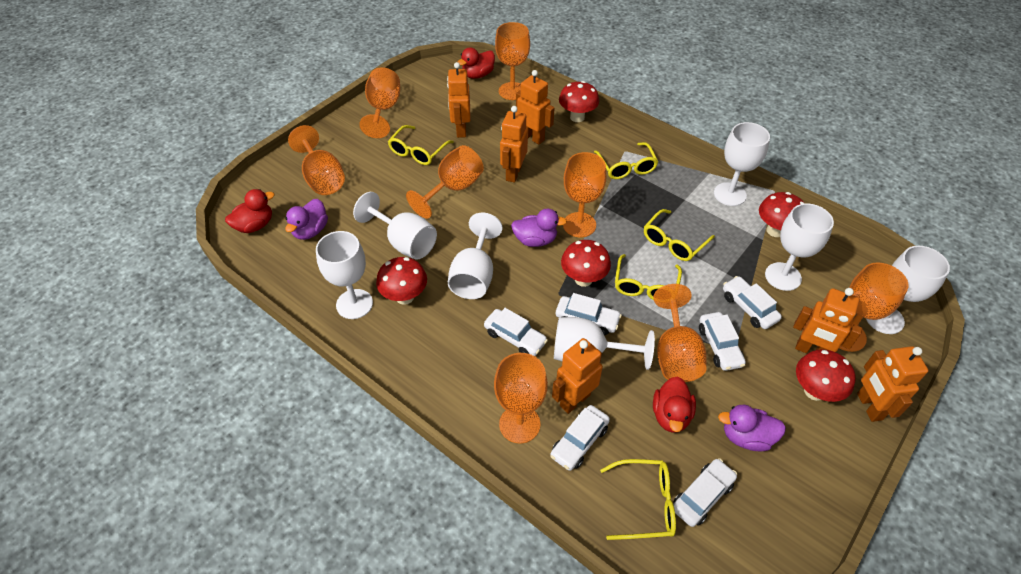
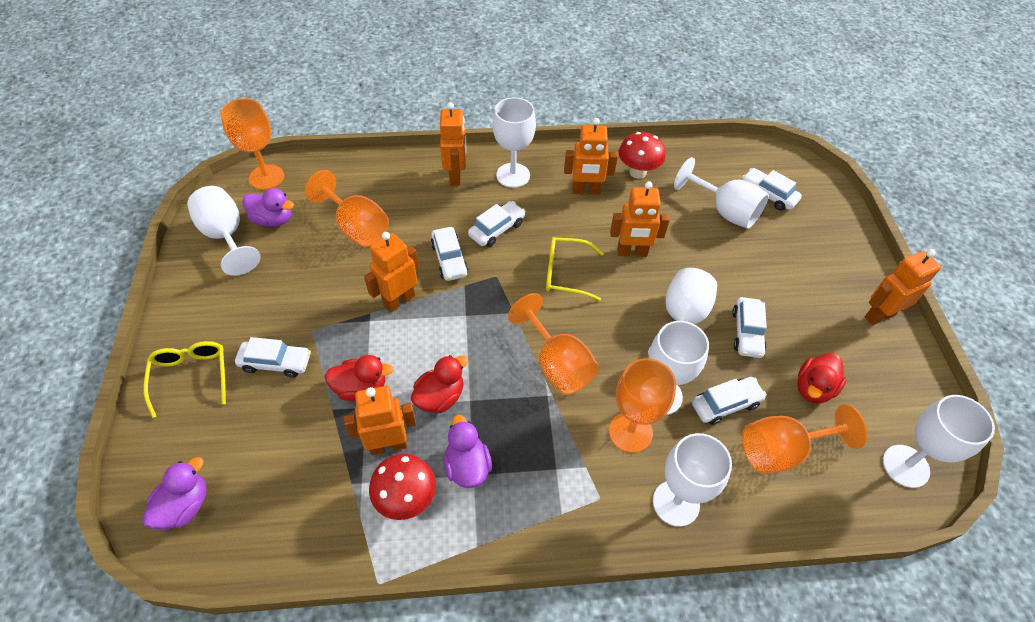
orange goblet: [288,125,345,195] [359,68,400,138] [406,145,484,219] [494,353,548,444] [495,22,530,100] [563,152,606,237] [653,284,707,382] [839,262,909,352] = 8 -> [220,98,284,190] [305,170,389,246] [508,293,599,395] [609,358,676,453] [742,404,868,473] = 5
red mushroom: [376,257,427,305] [559,81,599,122] [561,240,611,287] [759,192,805,237] [796,349,856,402] = 5 -> [369,454,436,520] [619,132,666,179] = 2
yellow glasses: [388,125,454,165] [594,142,658,179] [600,459,676,540] [615,254,682,300] [644,209,715,261] = 5 -> [144,341,226,418] [546,237,604,301] = 2

